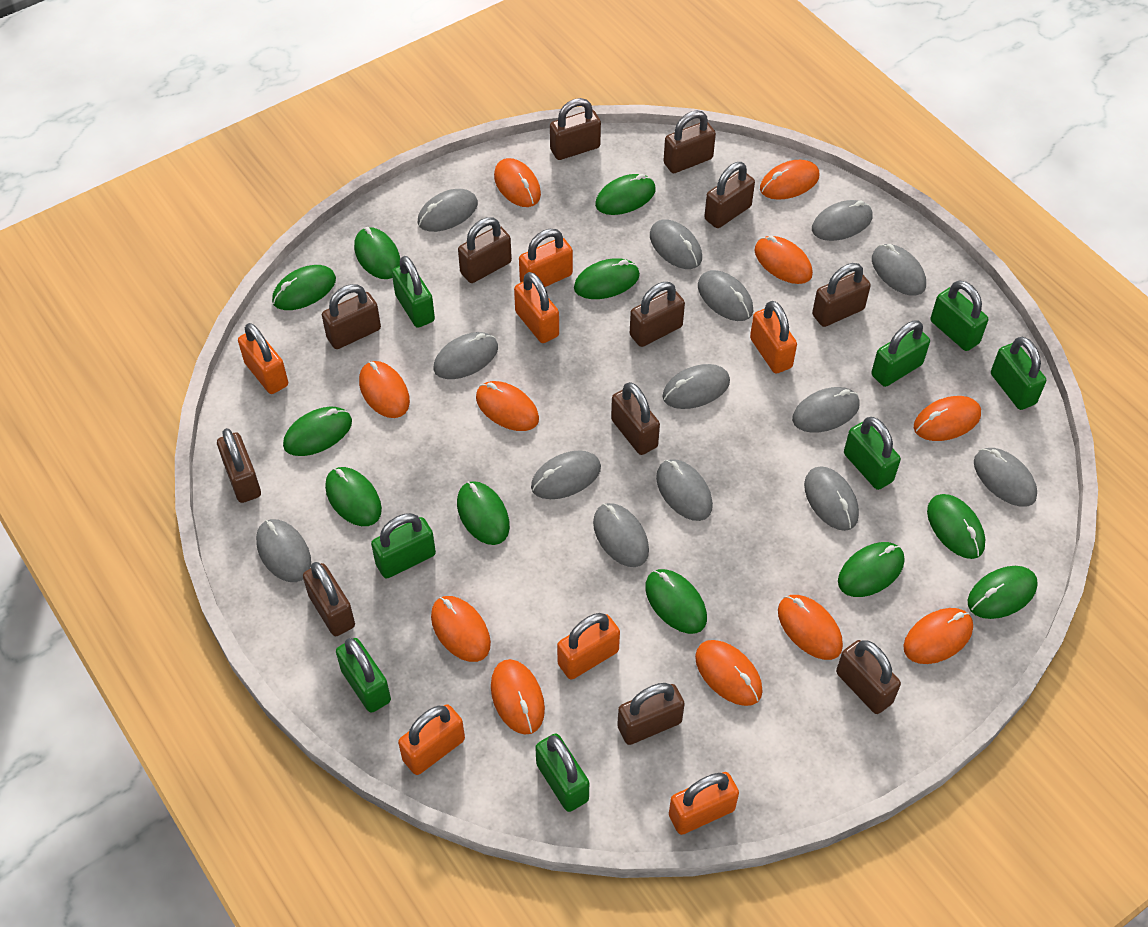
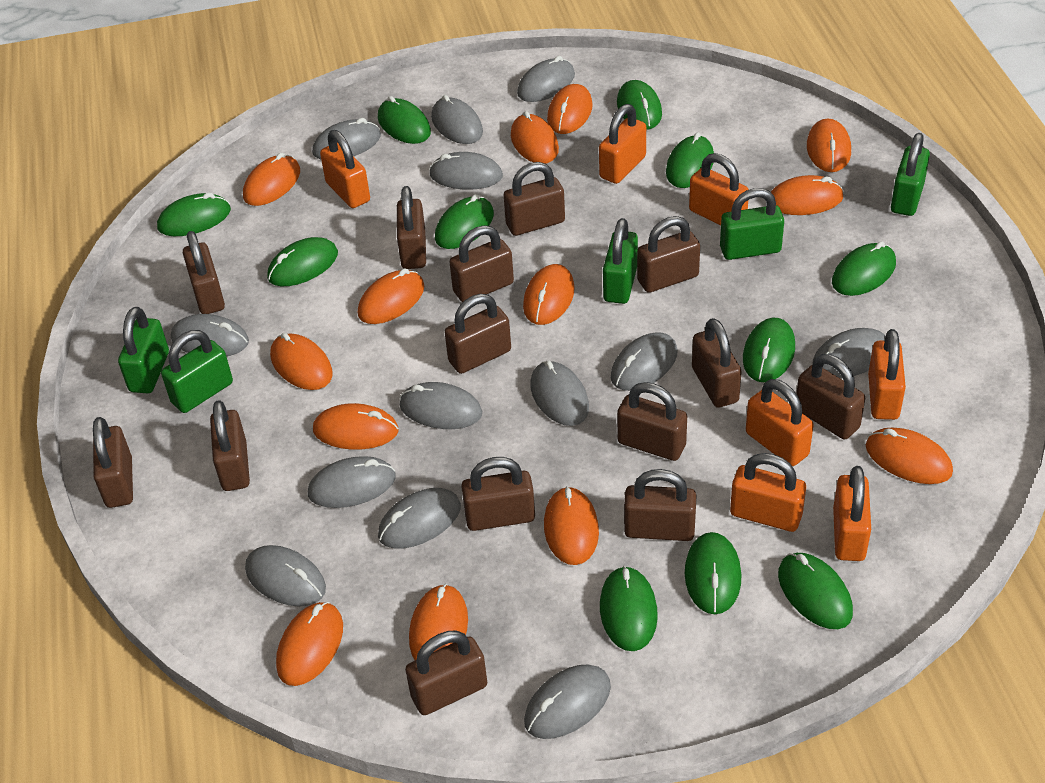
brown padlock: [217,428,261,503] [303,562,355,636] [322,284,381,349] [458,217,512,283] [550,98,601,160] [611,382,660,455] [617,683,685,745] [630,282,685,347] [663,110,716,173] [704,162,755,228] [812,263,871,327] [836,640,901,714] = 12 -> [93,417,133,508] [183,231,225,314] [210,400,250,491] [397,186,426,269] [405,630,487,715] [445,294,511,374] [449,225,514,302] [461,457,535,531] [504,162,565,236] [617,382,687,461] [624,469,697,541] [637,216,700,293] [692,318,742,408] [796,354,865,439] = 14
green padlock: [336,638,391,713] [371,513,436,579] [392,256,435,328] [535,733,589,812] [844,417,901,490] [871,321,930,387] [930,280,988,351] [991,337,1046,410] = 8 -> [118,307,169,393] [161,330,233,413] [603,218,638,304] [720,188,784,260] [891,133,930,216] = 5
grey mouse: [256,519,311,582] [418,189,478,232] [433,332,498,379] [531,450,601,499] [593,503,649,567] [650,219,702,269] [656,459,713,521] [662,364,730,409] [698,270,753,321] [792,387,860,433] [804,467,859,531] [812,200,873,241] [872,244,926,296] [974,448,1037,507] = 14 -> [171,314,249,356] [245,545,326,607] [308,456,396,508] [312,118,381,159] [378,488,461,549] [400,382,482,429] [429,152,503,190] [431,95,483,144] [517,56,575,102] [524,664,611,739] [531,361,589,426] [611,332,678,391] [812,328,886,378] = 13
orange mouse: [359,361,410,418] [431,596,491,662] [476,381,539,431] [491,659,545,735] [494,158,541,207] [695,640,763,706] [754,236,813,284] [760,160,819,200] [778,595,843,660] [903,608,973,664] [914,396,981,441] = 11 -> [243,153,300,206] [270,333,333,390] [276,602,343,686] [313,403,399,450] [358,268,424,324] [409,584,468,660] [511,111,559,164] [523,264,575,325] [544,486,599,565] [547,84,593,134] [771,175,844,215] [807,119,851,172] [866,428,953,484] = 13

